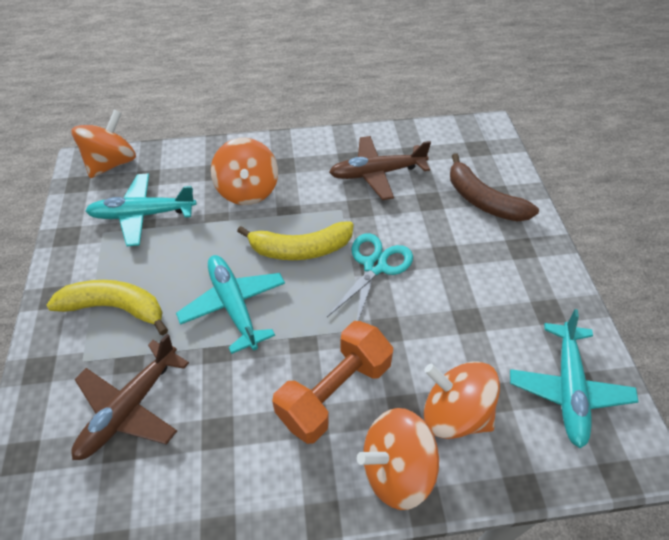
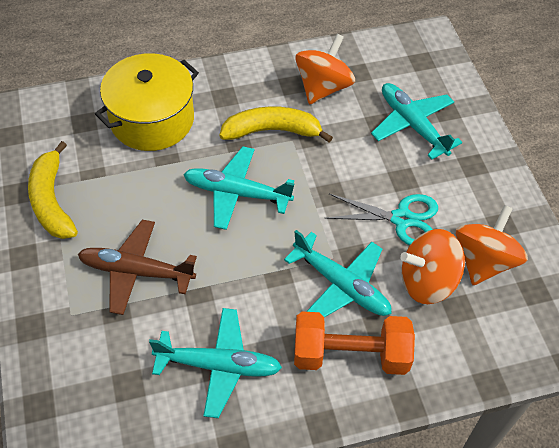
brown banana: [450,153,539,222] = 1 -> none = 0
brown plane: [71,334,189,460] [329,136,431,200] = 2 -> [78,220,197,315] = 1
orange spinning top: [71,110,136,178] [211,138,278,205] [357,408,439,510] [424,361,500,439] = 4 -> [295,34,355,104] [400,229,465,304] [456,205,528,285] = 3
turquoise plane: [86,173,197,246] [176,255,285,354] [510,309,639,448] = 3 -> [149,308,282,418] [183,146,294,230] [284,230,392,317] [371,83,463,160] = 4
yellow pot: none = 0 -> [95,53,199,151] = 1

